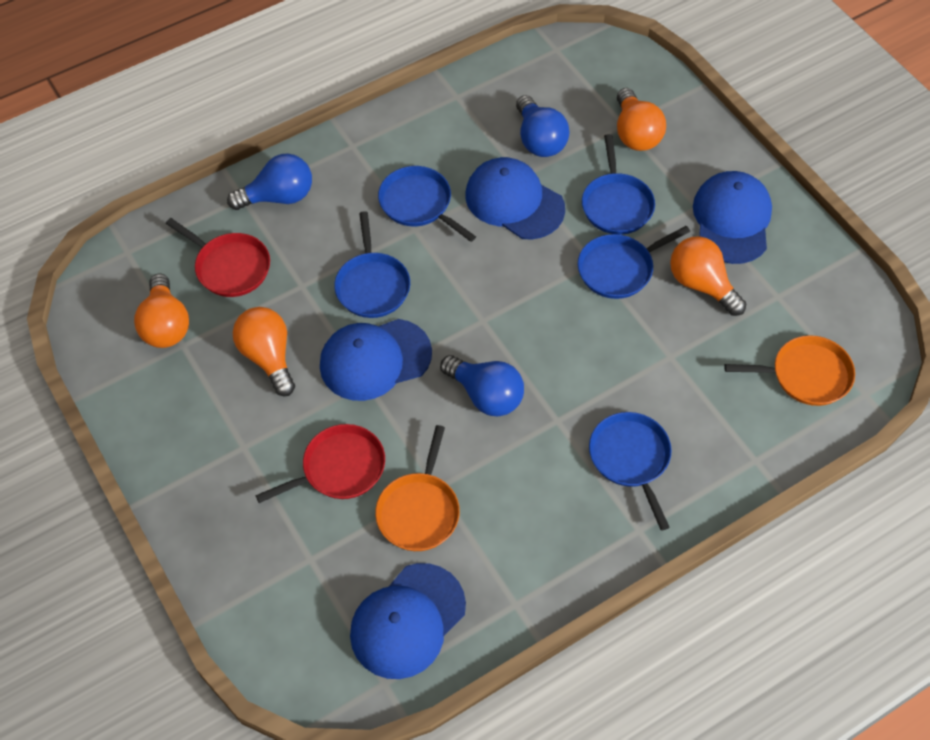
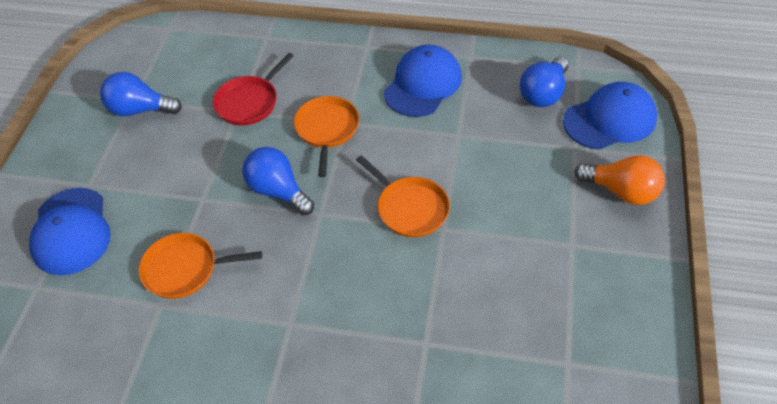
blue cap: [320,319,432,401] [350,563,466,679] [465,157,565,239] [693,171,772,264] = 4 -> [29,188,111,276] [384,45,462,117] [563,82,657,150] = 3
blue pan: [334,211,410,318] [378,166,476,242] [578,226,690,299] [582,134,655,235] [589,412,672,531] = 5 -> none = 0
orange light bulb: [134,274,189,348] [233,307,295,396] [617,88,666,151] [670,236,746,316] = 4 -> [574,155,665,205] = 1
orange pan: [375,425,460,551] [724,335,855,406] = 2 -> [139,233,262,299] [294,96,359,177] [356,155,450,237] = 3
red pan: [166,218,270,297] [255,424,385,503] = 2 -> [213,53,294,125] = 1

